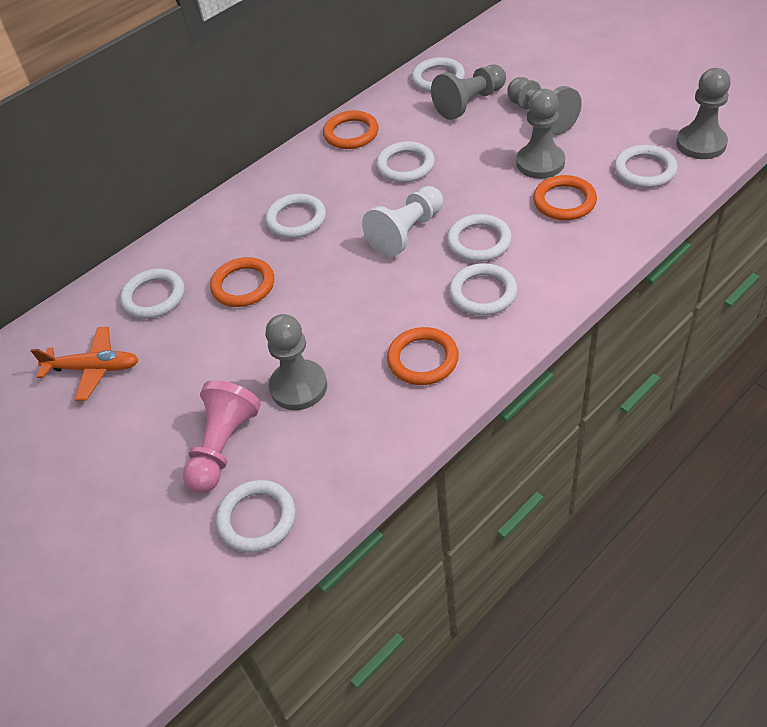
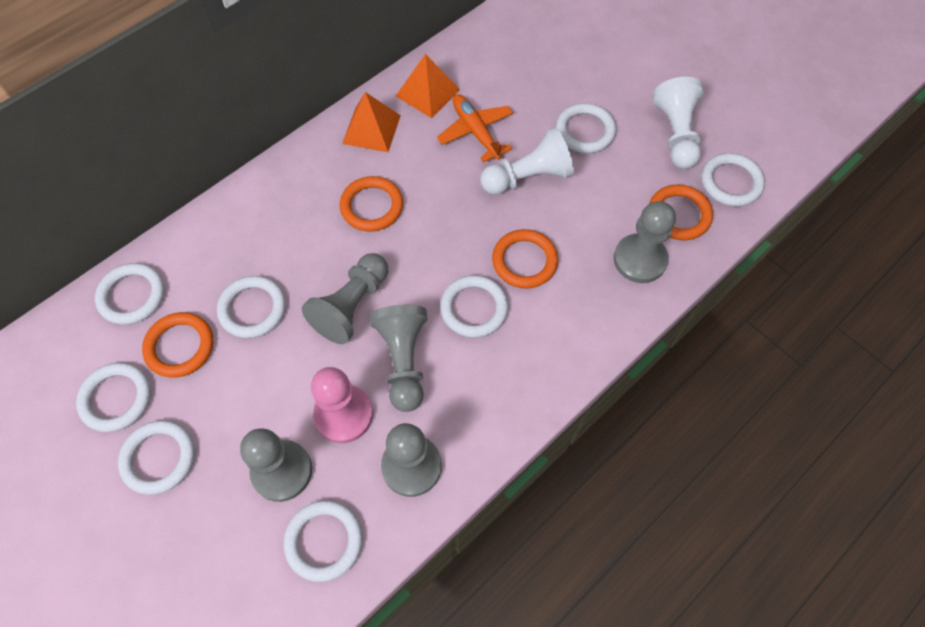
orange pyramid: none = 0 -> [342,92,401,152] [396,54,460,118] = 2
white pawn: [362,186,443,257] = 1 -> [480,127,574,195] [653,77,704,169] = 2

